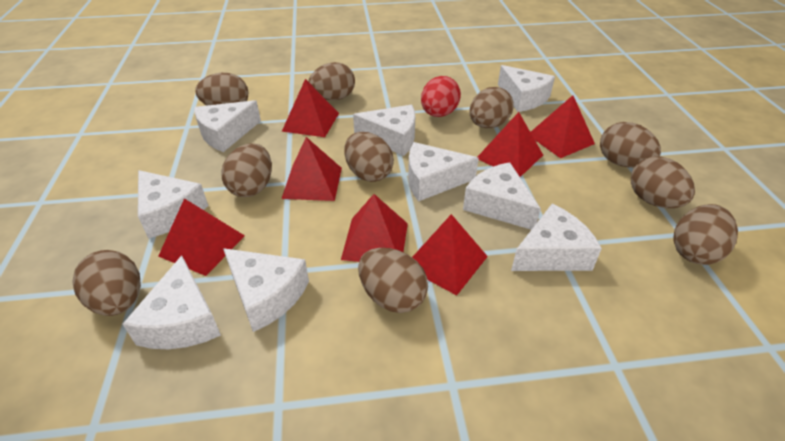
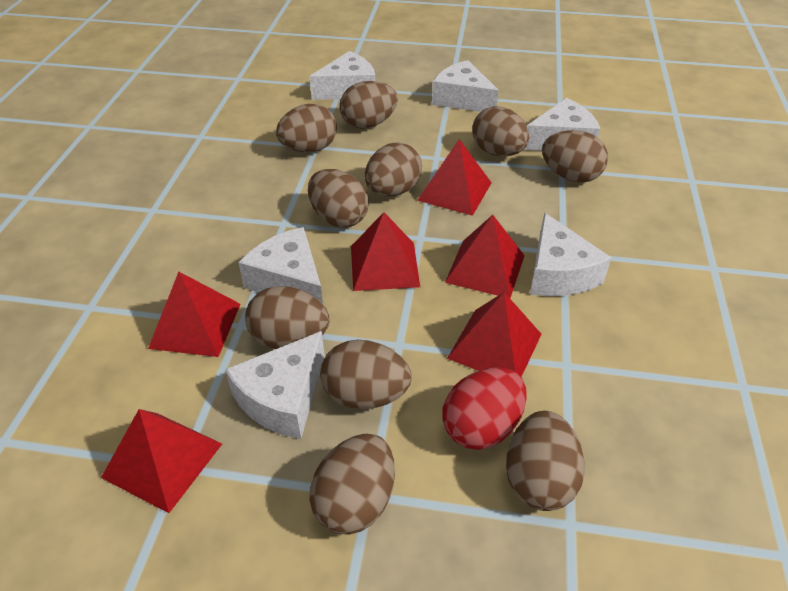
red pyramid: [158,198,245,276] [281,137,342,201] [282,79,339,137] [341,194,408,262] [412,214,488,295] [478,112,543,177] [531,95,595,158] = 7 -> [101,409,222,513] [148,272,241,357] [351,212,420,291] [417,139,492,216] [445,215,525,298] [447,292,542,377] = 6
white cheese: [123,255,221,349] [138,170,209,239] [194,100,261,152] [223,248,309,332] [353,105,415,156] [408,142,479,202] [463,162,541,230] [498,65,555,112] [511,204,602,271] = 9 -> [225,331,325,439] [238,227,323,304] [310,51,375,100] [432,60,499,112] [524,98,600,151] [530,213,612,296] = 6

